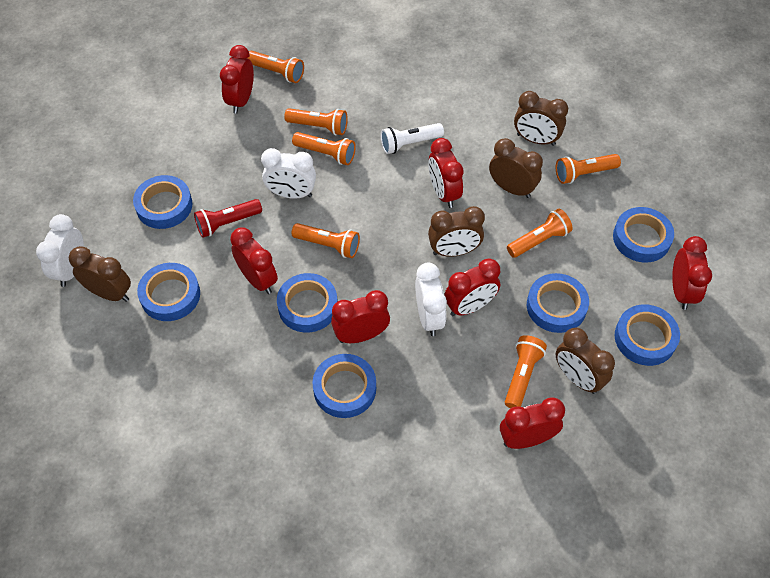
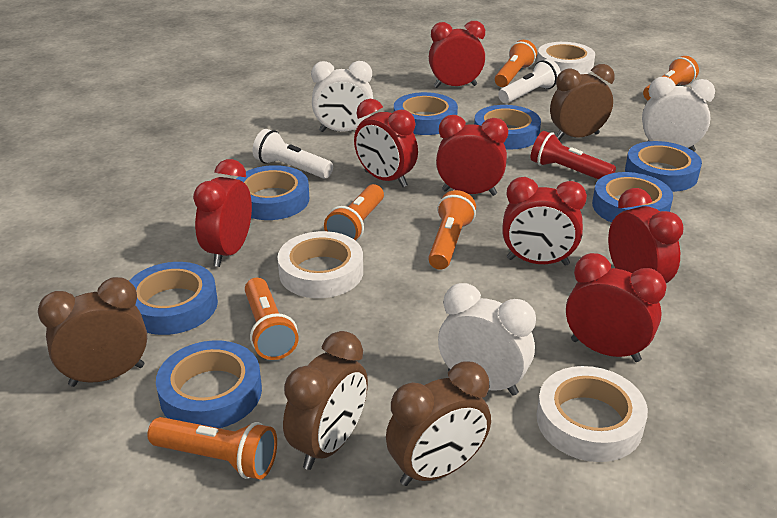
brown clock: [69,246,131,302] [428,206,485,257] [489,138,543,198] [514,91,568,146] [556,327,615,394] = 5 -> [38,277,147,387] [283,331,368,470] [386,361,491,486] [550,64,615,140] = 4
orange flashlight: [248,51,304,83] [284,108,348,135] [292,132,356,165] [292,223,360,258] [505,335,547,408] [507,209,573,258] [556,154,621,184] = 7 -> [147,417,277,479] [245,278,299,360] [324,184,384,241] [428,190,476,270] [495,40,537,87] [643,56,699,100] = 6
white flashlight: [381,123,444,154] = 1 -> [253,129,333,179] [498,59,561,104] = 2
white tape: none = 0 -> [277,231,363,298] [537,42,595,74] [537,366,648,462] = 3

